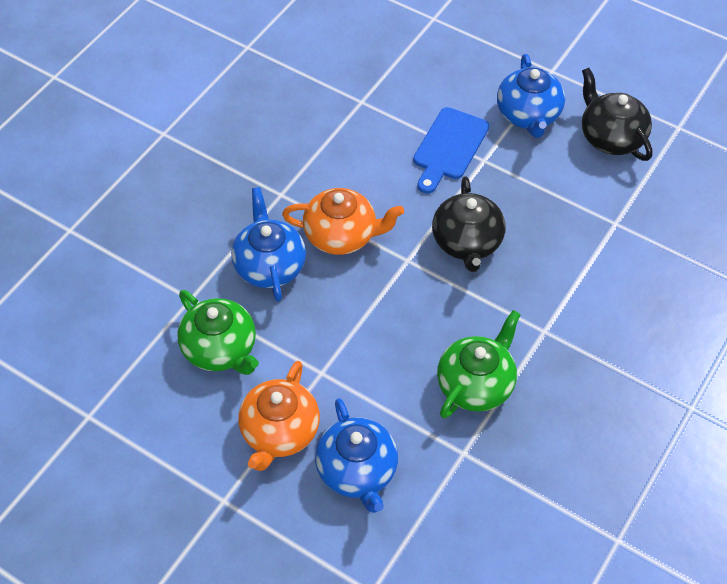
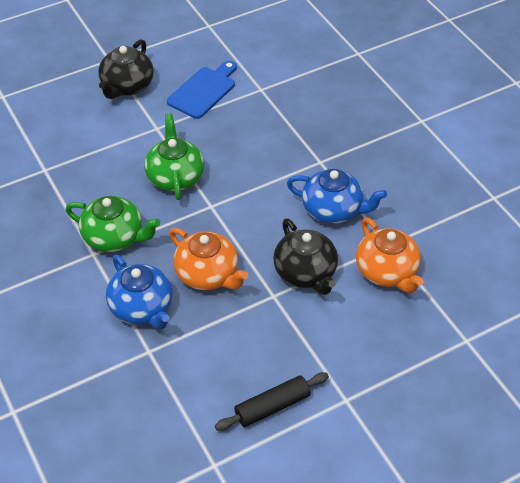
black rolling pin: none = 0 -> [215,372,329,431] = 1
blue teapot: [231,187,306,301] [315,398,398,513] [497,54,565,138] = 3 -> [106,255,173,330] [287,169,387,224] = 2

